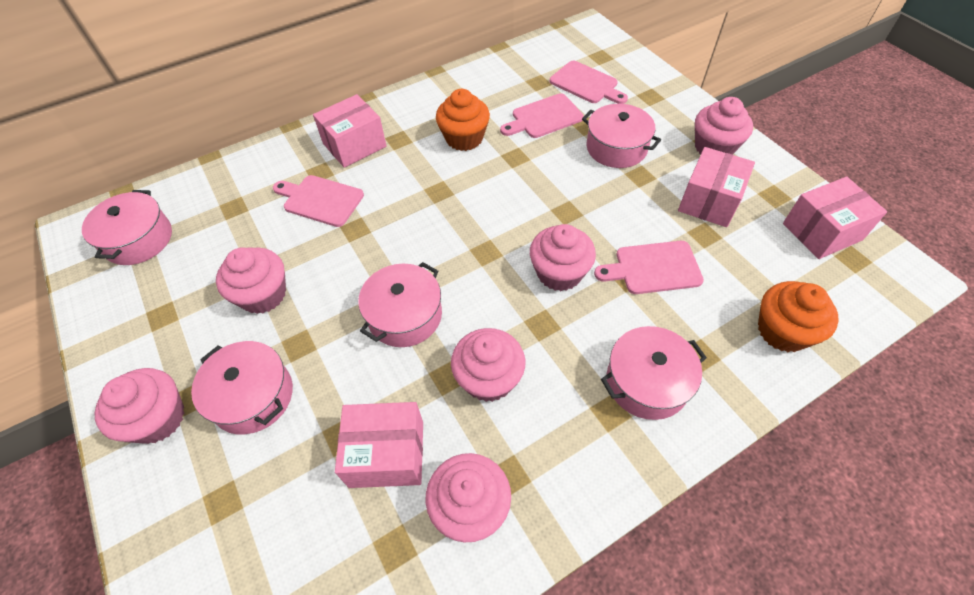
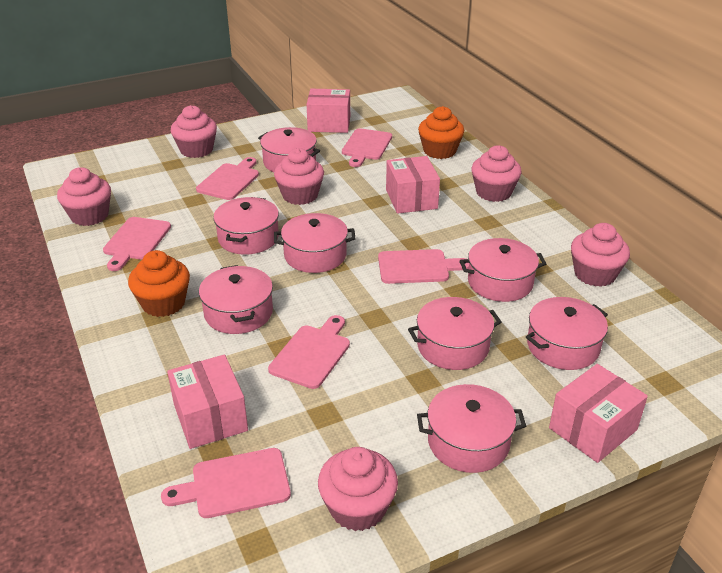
pink cutting board: [273,175,364,227] [500,93,584,138] [550,61,628,104] [594,241,704,294] = 4 -> [103,217,171,271] [161,448,291,518] [196,157,259,200] [268,315,350,389] [342,128,392,167] [378,249,469,284] = 6
pink pot: [82,190,172,265] [191,341,293,434] [358,262,442,347] [582,104,661,168] [601,326,707,420] = 5 -> [199,265,273,334] [213,197,279,255] [258,127,320,172] [274,213,356,273] [408,297,502,370] [417,384,526,473] [460,238,546,302] [526,297,608,370] = 8

